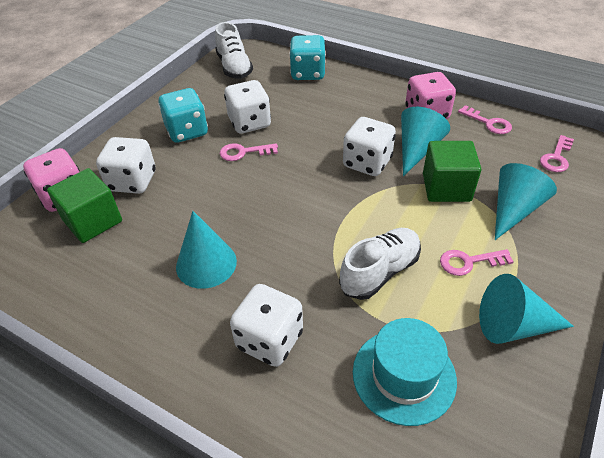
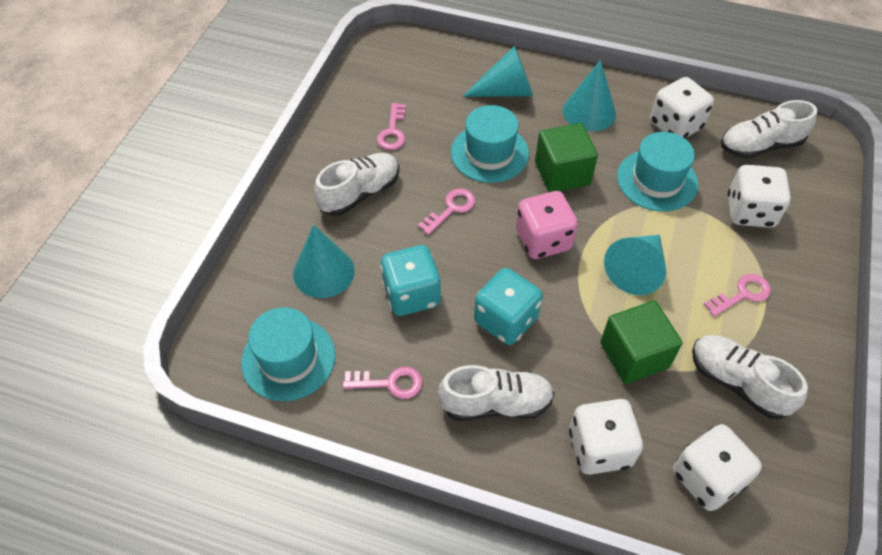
pink dice: [23,148,80,212] [405,72,456,119] = 2 -> [516,191,578,259] = 1
turquoise hat: [353,318,457,426] = 1 -> [241,307,335,401] [451,105,529,183] [617,132,698,212] = 3
white shoe: [215,22,253,79] [339,228,421,300] = 2 -> [314,153,399,216] [438,365,554,421] [692,335,808,419] [721,100,817,159] = 4

